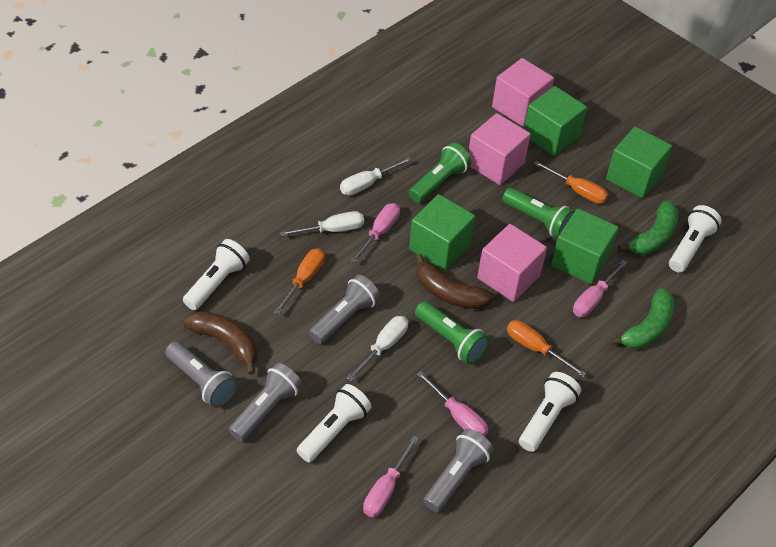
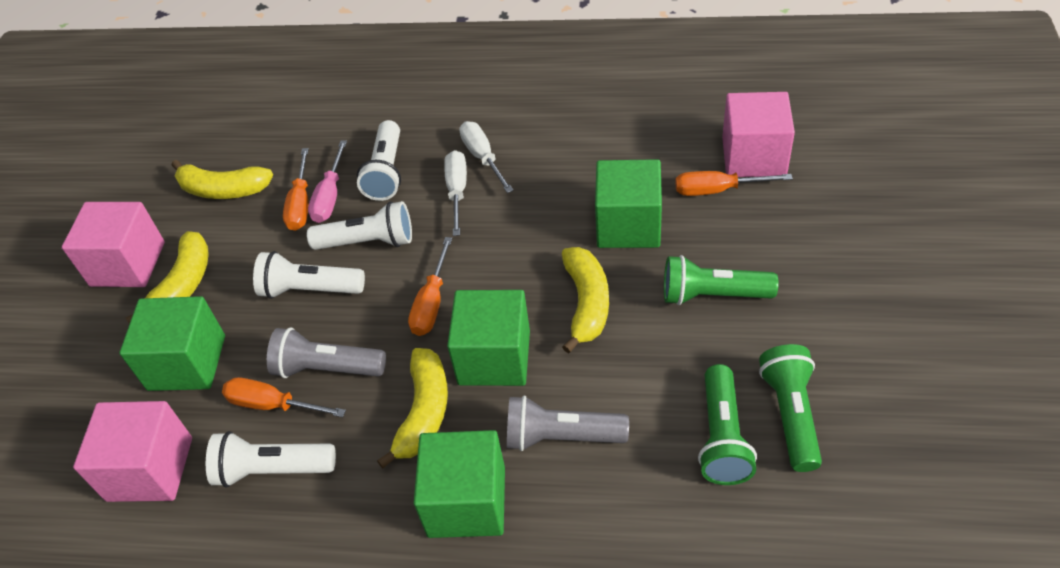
brown banana: [184,311,257,375] [416,254,494,309] = 2 -> none = 0
green banana: [610,288,674,349] [618,201,678,255] = 2 -> none = 0
grey flashlight: [165,341,238,408] [229,363,303,441] [309,275,380,344] [423,429,494,512] = 4 -> [267,327,386,378] [507,395,629,451] = 2
orange screwdriver: [274,249,325,315] [507,320,586,377] [534,161,609,204] = 3 -> [222,377,346,417] [283,148,309,231] [408,237,452,336] [675,171,793,196] = 4
pink screwdriver: [351,203,400,263] [363,436,419,517] [417,371,488,437] [573,260,628,317] = 4 -> [308,140,347,223] = 1
white screwdriver: [279,211,364,237] [340,157,412,195] [347,316,408,381] = 3 -> [444,150,467,236] [459,121,514,193] = 2
yellow banana: none = 0 -> [126,231,209,324] [171,160,273,199] [377,348,448,468] [562,247,609,353] = 4

